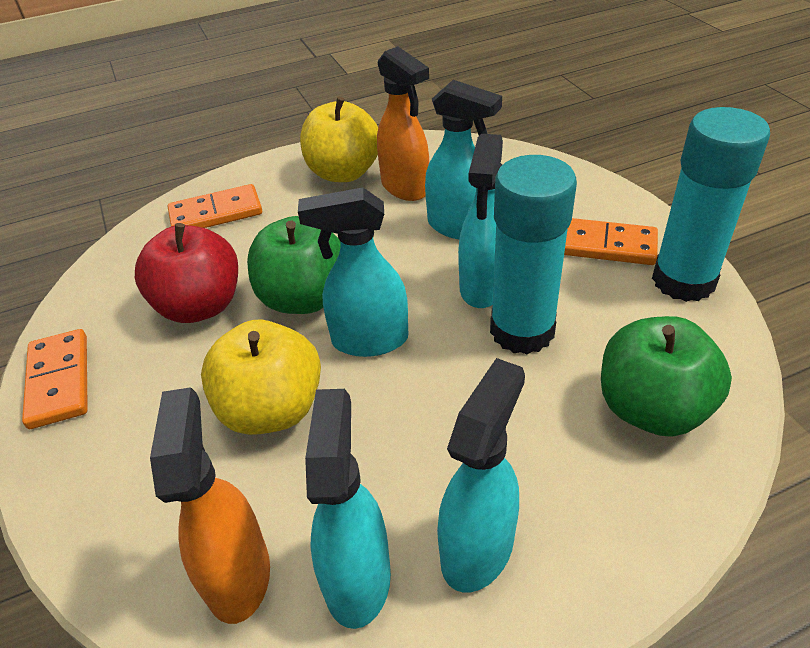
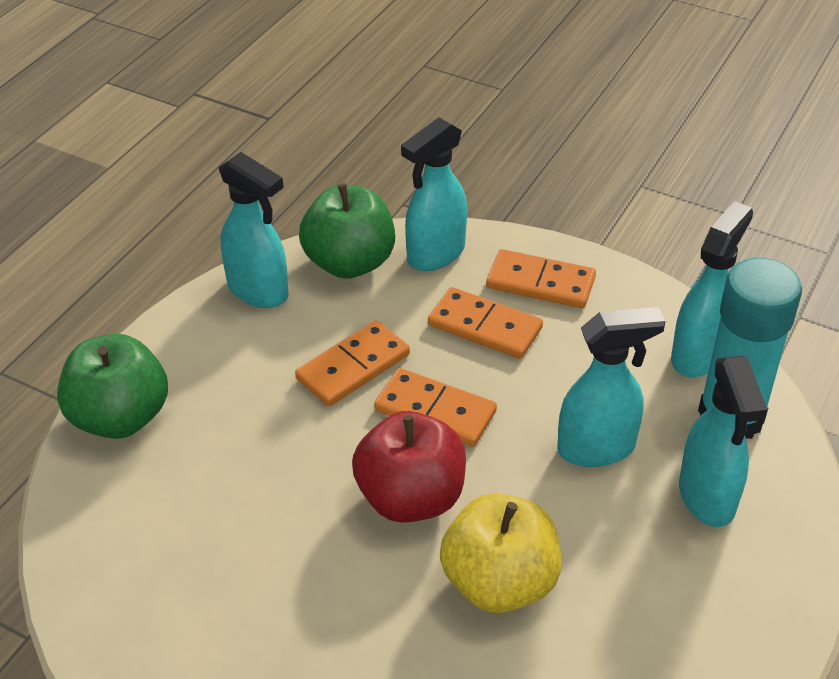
orange domino: [22,329,88,429] [168,184,262,228] [564,218,658,265] = 3 -> [295,320,410,406] [374,368,497,447] [428,287,543,359] [486,249,596,308] = 4
orange spray bottle: [150,387,270,624] [377,46,429,201] = 2 -> none = 0
turquoise glue stick: [490,155,577,354] [652,107,770,302] = 2 -> [698,258,802,439] = 1
yellow apple: [201,320,321,435] [300,97,378,182] = 2 -> [440,494,562,613] = 1

